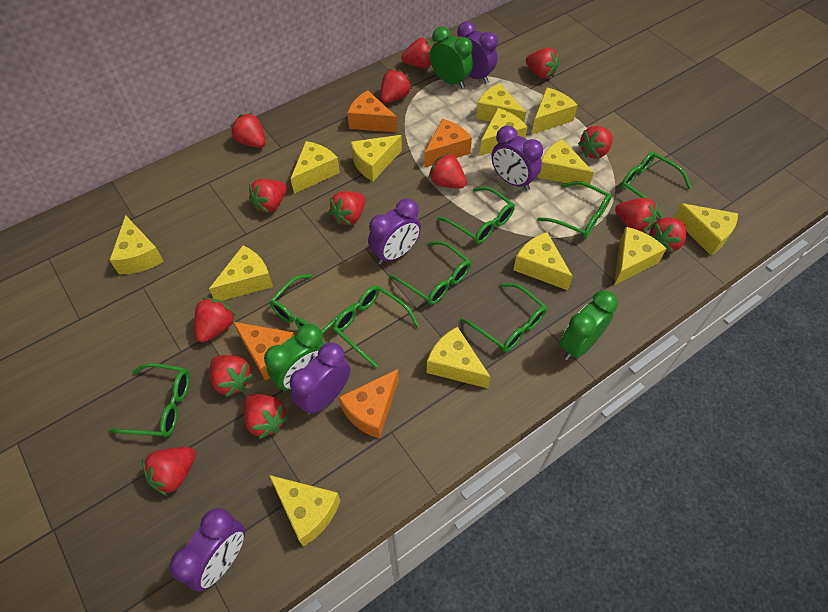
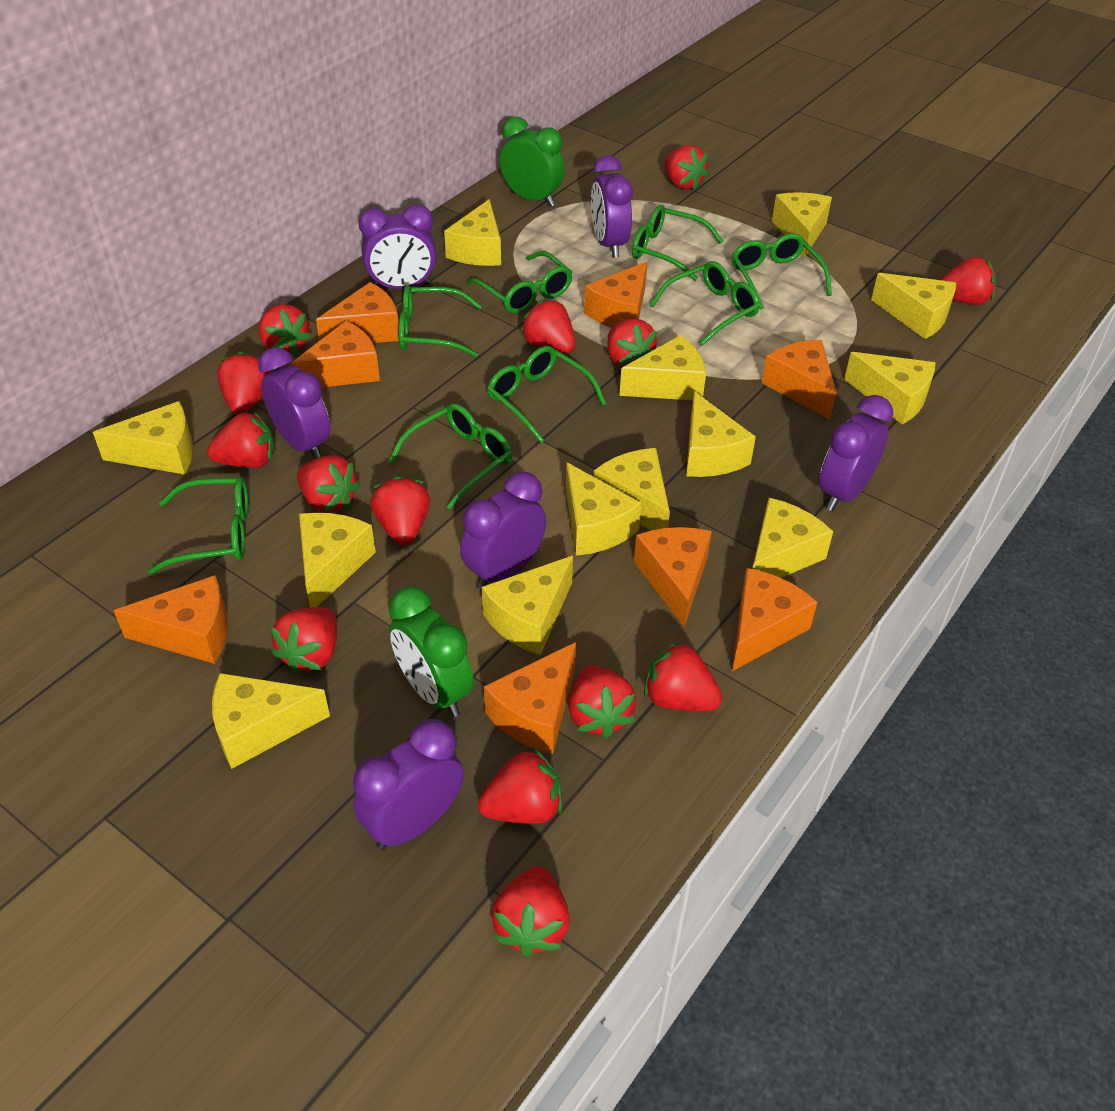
green clock: [264,324,325,392] [430,26,473,88] [560,290,618,360] = 3 -> [389,586,474,717] [500,116,565,207] = 2
orange cheese: [233,322,294,381] [338,369,399,439] [347,90,397,133] [424,119,472,168] = 4 -> [114,575,228,664] [292,321,380,388] [316,282,399,343] [484,642,576,754] [584,261,647,328] [634,527,712,627] [732,568,817,671] [762,340,837,420] = 8
purple clock: [170,508,245,592] [290,342,350,415] [368,199,421,265] [457,21,498,83] [491,126,543,191] = 5 -> [258,347,330,459] [353,719,464,850] [359,204,436,289] [460,472,546,591] [591,155,633,258] [819,395,893,511] = 6

